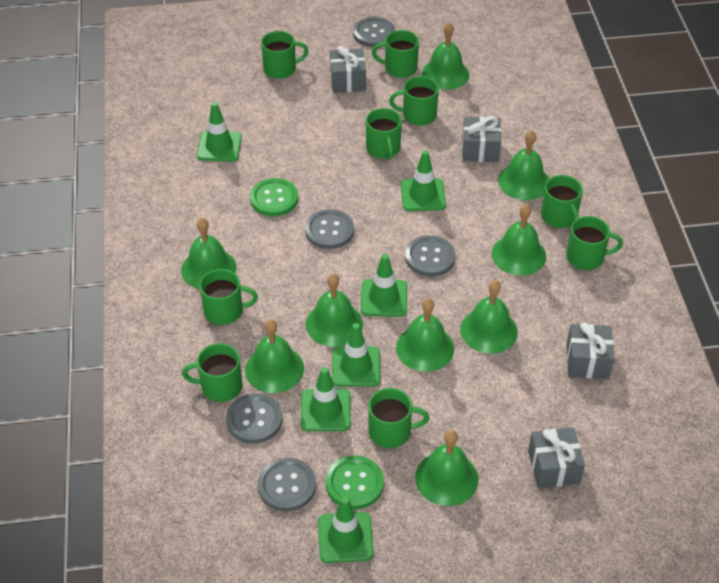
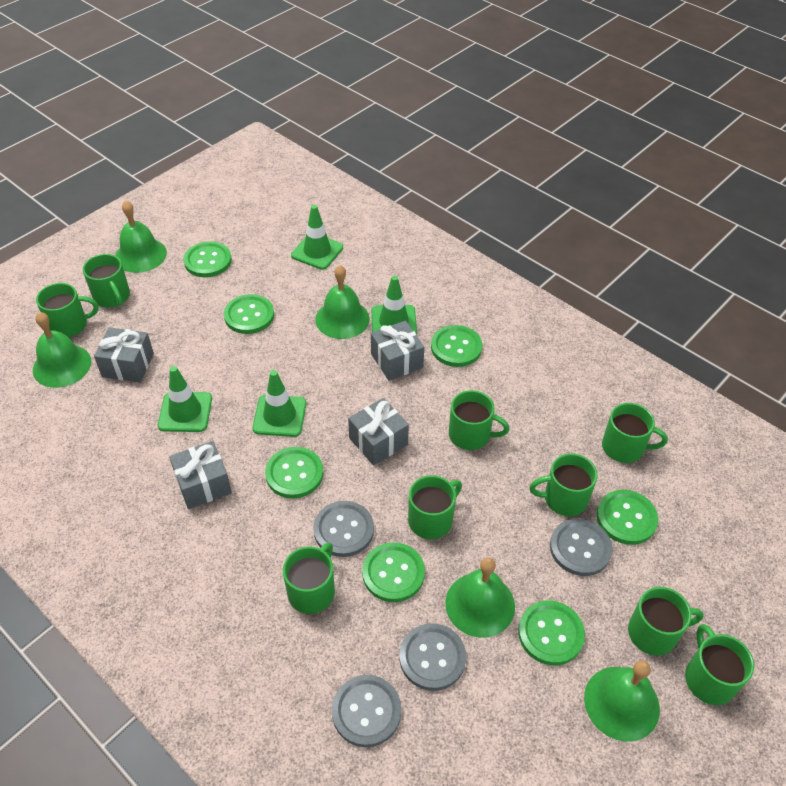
green bell: [181,218,236,289] [245,319,304,393] [306,274,363,347] [396,298,454,372] [415,430,478,506] [422,22,470,90] [460,280,518,354] [492,204,546,276] [498,130,549,200] = 9 -> [33,312,91,388] [115,200,167,273] [315,265,370,339] [445,557,515,638] [584,660,660,742] = 5
green button: [250,178,298,216] [326,456,384,509] = 2 -> [183,241,232,277] [224,294,274,334] [265,447,323,498] [362,542,425,602] [431,325,482,367] [518,601,585,665] [597,490,658,545] = 7
green traffic cone: [197,102,242,162] [301,367,351,431] [318,497,374,563] [332,323,380,387] [361,254,407,317] [401,150,446,211] = 6 -> [158,366,212,432] [253,370,306,437] [291,205,343,270] [371,276,417,335] = 4
grey button: [226,393,282,444] [258,458,316,512] [305,209,354,249] [353,17,395,47] [405,235,456,277] = 5 -> [313,501,374,557] [332,675,402,747] [399,623,466,691] [550,519,613,576] = 4

